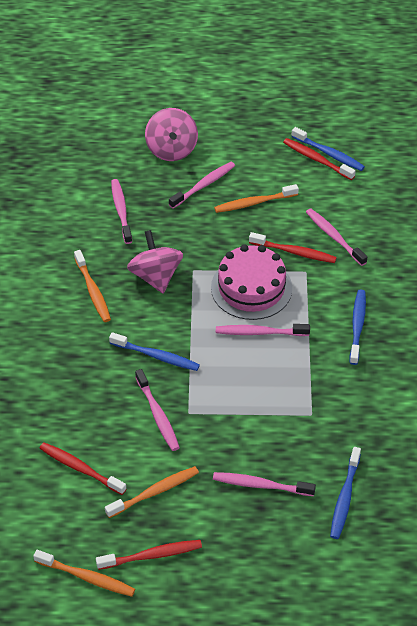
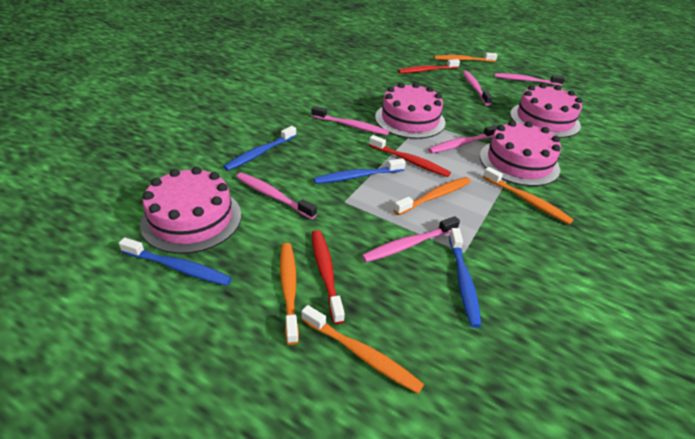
orange toothbrush: [33,550,135,597] [74,250,111,322] [105,466,199,518] [214,184,299,213] = 4 -> [280,243,299,345] [301,305,424,394] [394,177,471,215] [434,53,498,62] [483,167,573,224] = 5
pink cake: [211,244,292,320] = 1 -> [140,167,241,254] [375,83,445,139] [480,121,561,186] [510,83,582,138] = 4
pink spinning top: [127,230,183,293] [145,108,198,161] = 2 -> none = 0
red toothbrush: [39,442,126,495] [96,540,202,570] [249,232,337,263] [283,138,356,180] = 4 -> [312,230,345,324] [369,135,451,177] [398,59,460,73] = 3

